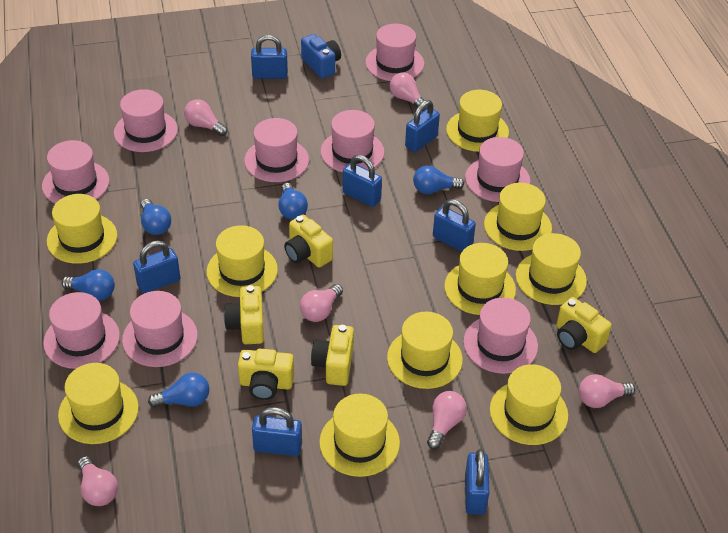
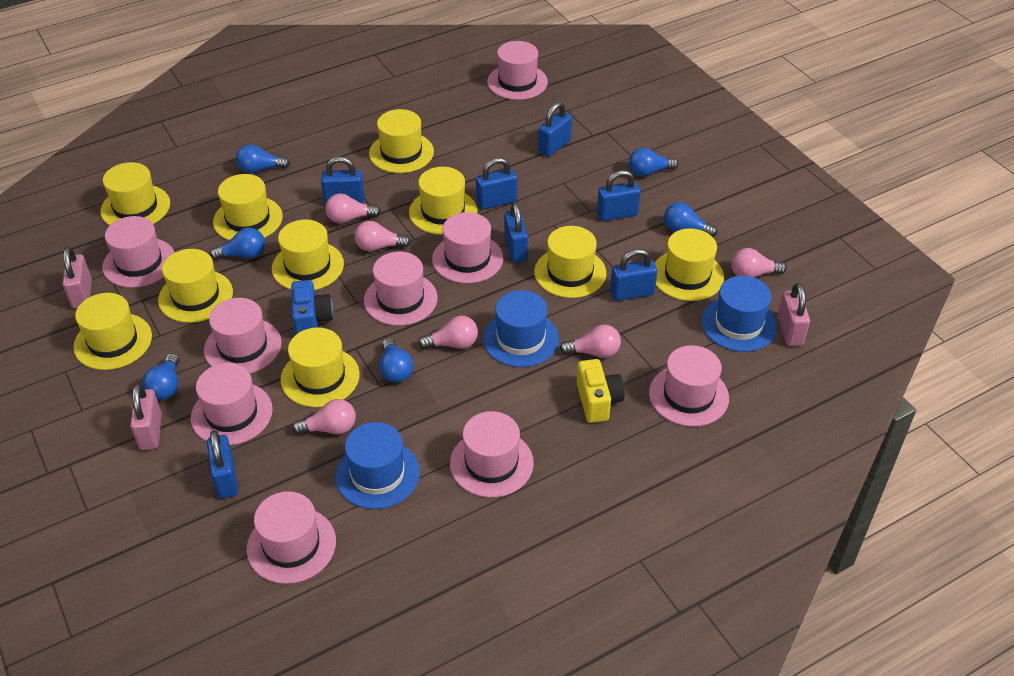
blue hat: none = 0 -> [335,422,420,509] [483,290,559,367] [701,276,777,352] = 3
blue light bulb: [61,269,115,301] [141,199,171,235] [148,372,209,408] [278,183,308,220] [413,165,464,194] = 5 -> [142,354,179,400] [210,228,265,260] [236,144,290,173] [379,338,413,383] [629,148,678,177] [664,202,717,237] = 6
pink padlock: none = 0 -> [63,247,92,309] [130,383,162,450] [778,283,810,346] = 3
yellow camera: [224,285,264,344] [238,349,294,400] [284,215,333,268] [311,325,354,386] [556,297,612,353] = 5 -> [577,359,625,423] = 1

